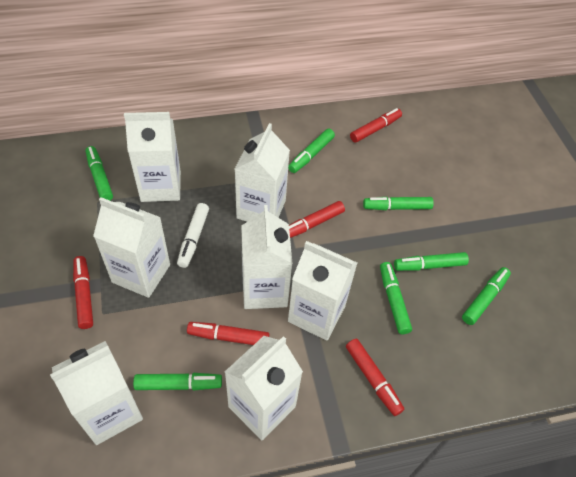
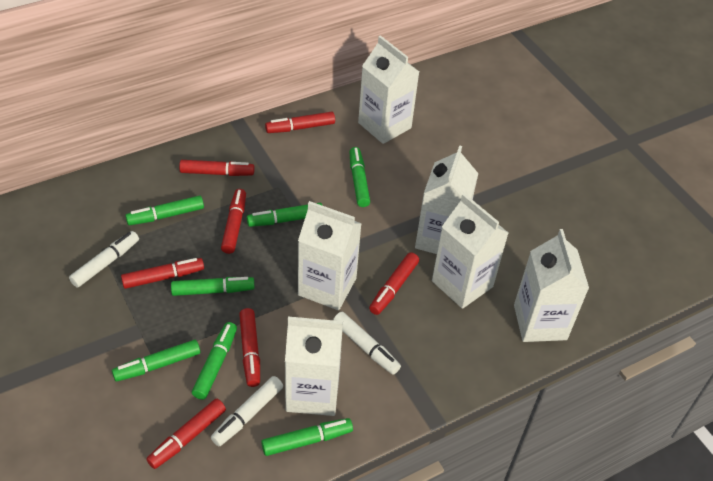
red marker: [73,256,93,329] [187,322,269,345] [289,201,345,238] [346,339,404,416] [350,108,402,143] = 5 -> [121,258,204,289] [146,399,226,469] [179,160,254,176] [221,189,246,254] [239,308,260,387] [265,112,335,133] [369,253,419,315] = 7
white carton: [50,341,143,445] [93,197,170,298] [124,112,181,202] [225,336,303,440] [235,123,290,222] [241,205,293,309] [288,241,357,341] = 7 -> [285,317,343,416] [298,201,362,310] [358,35,419,144] [415,145,478,254] [432,193,508,309] [514,229,589,342] = 6
white marker: [177,203,209,268] = 1 -> [69,231,139,288] [211,376,283,446] [333,312,401,375] = 3

